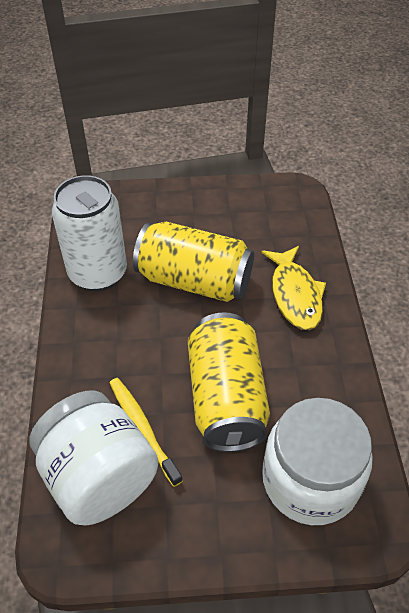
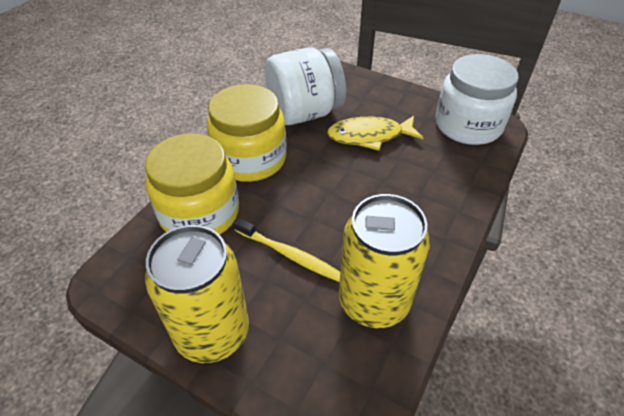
white can: [52,175,127,292] = 1 -> none = 0
yellow jar: none = 0 -> [145,133,239,235] [207,84,287,182] = 2

